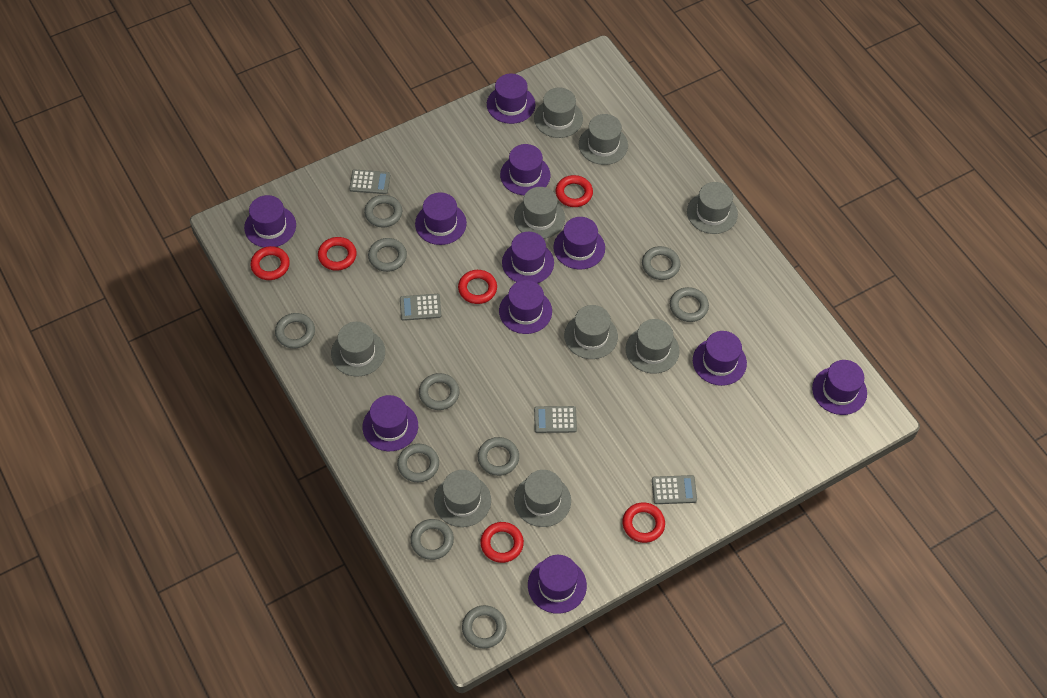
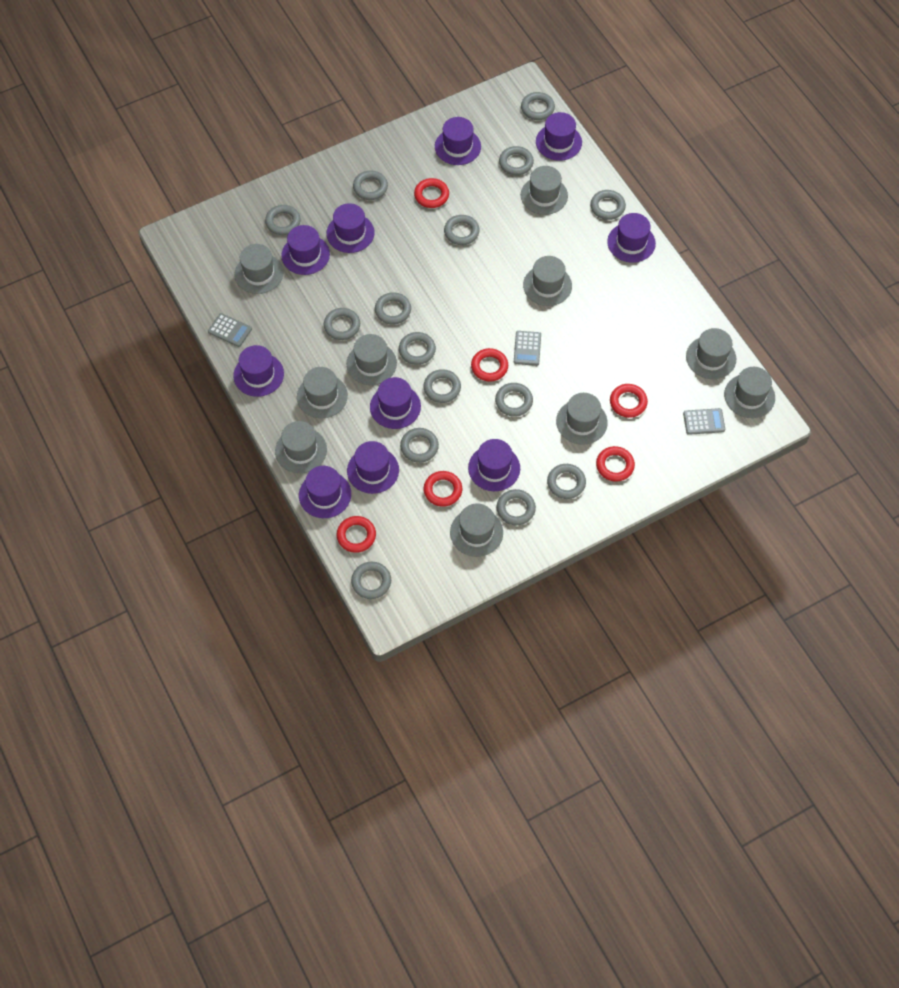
grey calculator: [349,169,390,194] [400,294,441,321] [534,406,577,433] [652,475,697,504] = 4 -> [208,313,252,347] [514,331,541,366] [683,408,725,435] = 3
grey hat: [331,322,385,377] [434,470,491,527] [514,187,565,239] [514,470,571,527] [534,87,583,138] [564,305,618,359] [579,114,628,165] [626,319,680,374] [687,182,738,234] = 9 -> [235,244,283,294] [275,421,327,473] [297,367,348,418] [346,334,397,385] [450,503,503,557] [521,166,568,215] [523,256,572,306] [556,393,608,445] [686,328,736,379] [724,367,775,418] = 10
grey ring: [275,313,315,348] [364,195,402,227] [368,238,407,272] [397,444,439,482] [411,519,454,560] [419,373,460,410] [462,605,507,649] [478,437,519,476] [642,246,681,280] [670,287,709,322] = 10 -> [265,205,301,235] [324,308,360,340] [351,562,391,599] [353,170,388,200] [375,292,411,325] [399,332,436,365] [400,428,439,463] [423,369,461,403] [444,215,480,245] [495,383,533,417] [497,489,536,525] [499,146,534,175] [521,92,555,120] [547,464,586,499] [590,190,626,220] = 15
purple hat: [244,195,296,248] [363,395,418,451] [415,192,467,245] [487,74,535,124] [499,280,552,334] [500,144,550,195] [502,232,554,283] [528,555,587,614] [553,217,605,270] [693,331,747,386] [812,360,867,415] = 11 -> [233,345,284,397] [281,225,330,275] [299,466,351,518] [327,203,374,253] [347,441,399,494] [370,377,421,429] [435,117,481,165] [468,439,520,491] [536,112,582,161] [607,213,656,263] = 10

